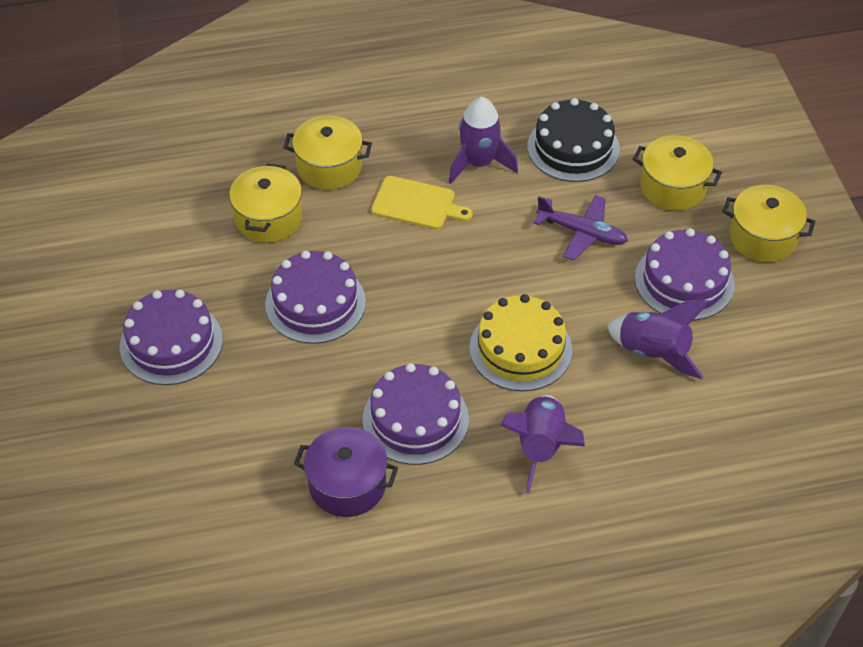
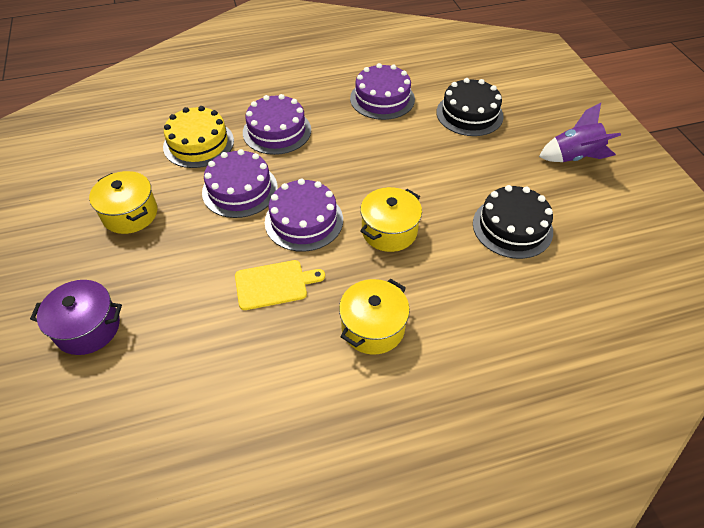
black cake: [527,98,620,182] = 1 -> [437,78,504,136] [473,185,553,259] = 2
purple plane: [534,195,628,261] = 1 -> none = 0
purple rocket: [449,97,518,184] [501,395,585,494] [607,300,710,379] = 3 -> [539,103,621,162] = 1
yellow pot: [229,163,302,243] [283,116,372,190] [633,135,722,211] [722,185,816,262] = 4 -> [89,171,157,234] [339,279,410,355] [360,187,422,252] = 3

